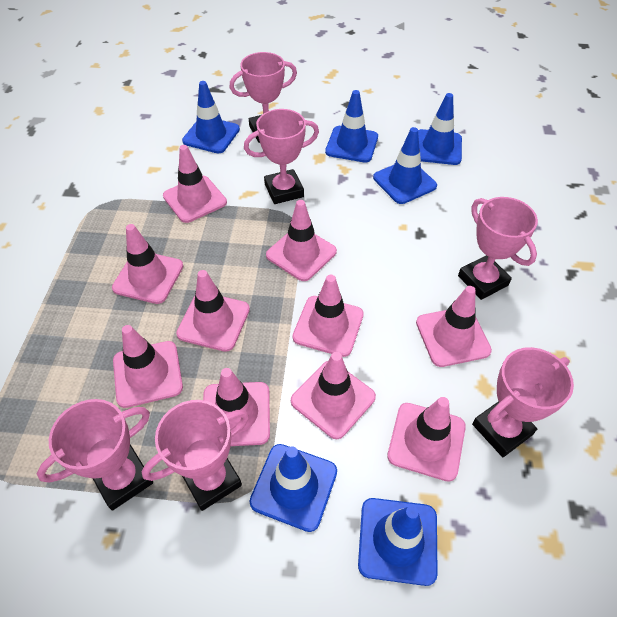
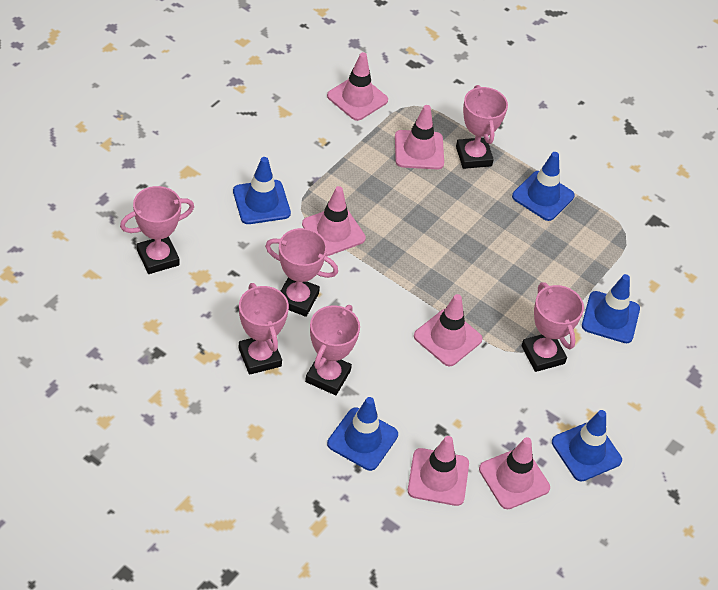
blue traffic cone: [182,81,240,154] [249,444,337,532] [325,90,378,163] [358,498,438,586] [373,127,437,204] [418,93,462,165] = 6 -> [233,157,291,224] [327,397,398,471] [512,152,575,221] [552,410,622,481] [582,274,640,343] = 5
pink traffic cone: [112,224,183,304] [113,325,183,408] [163,145,227,223] [176,270,250,352] [203,368,270,446] [266,200,337,281] [291,352,376,439] [292,275,364,357] [387,397,466,482] [416,286,492,367] = 10 -> [302,186,366,256] [327,52,388,121] [395,105,444,170] [408,436,469,506] [414,294,482,366] [479,437,550,509] = 6

